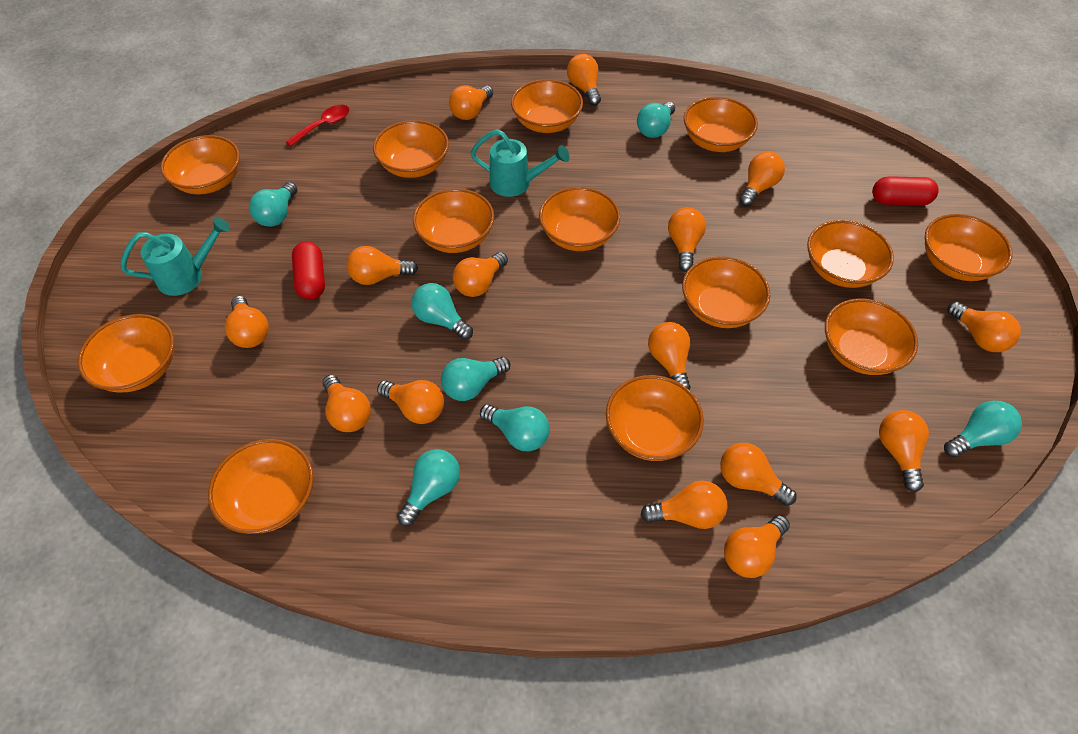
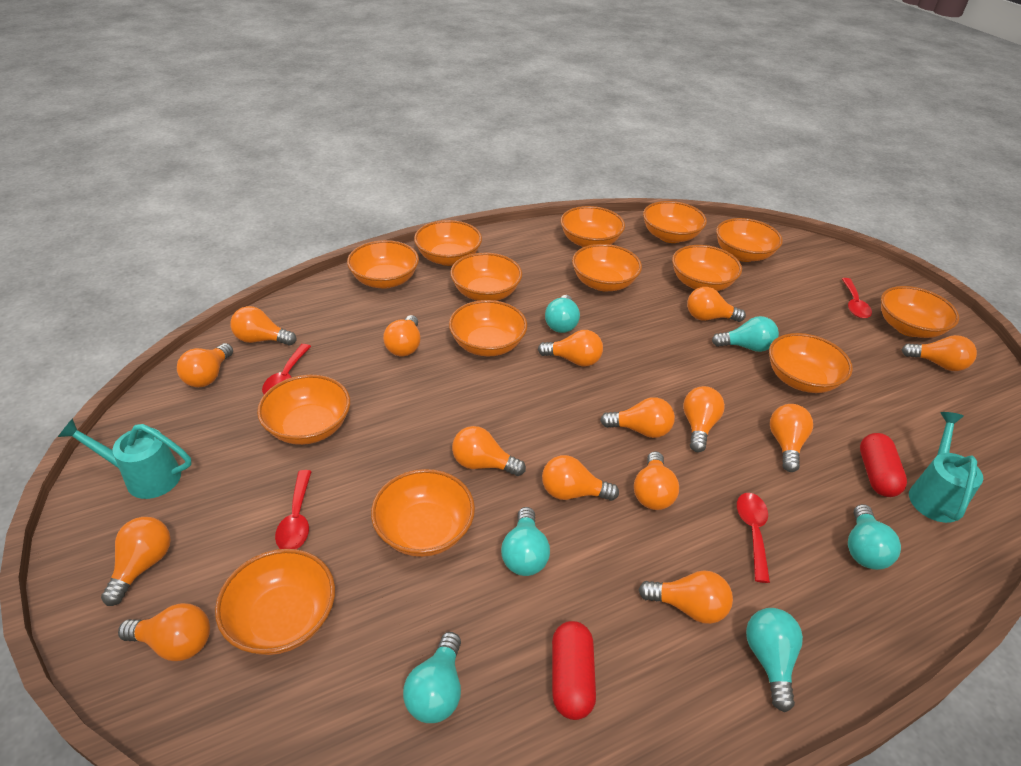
orange bowl: [78,314,174,393] [161,135,240,194] [208,439,313,534] [373,120,449,178] [413,188,494,253] [511,79,583,133] [539,187,620,251] [606,375,704,461] [682,256,770,328] [684,97,758,152] [807,220,894,288] [825,299,918,375] [925,214,1013,281] = 13 -> [215,549,335,655] [257,375,350,445] [347,240,419,289] [371,469,475,557] [414,220,482,266] [449,300,527,356] [450,253,522,301] [560,206,625,247] [572,244,642,292] [643,201,707,243] [672,245,742,291] [716,218,783,262] [769,333,853,393] [881,286,959,338] = 14
red spoon: [285,105,349,146] = 1 -> [262,344,311,394] [275,470,312,549] [737,493,770,583] [842,278,872,318] = 4
turquoise light bulb: [249,182,297,227] [397,449,460,526] [411,283,473,340] [441,357,510,401] [480,404,550,451] [637,102,675,138] [944,401,1022,458] = 7 -> [403,632,461,723] [501,507,550,576] [545,295,580,333] [712,316,779,352] [746,608,803,712] [848,504,901,570] = 6

